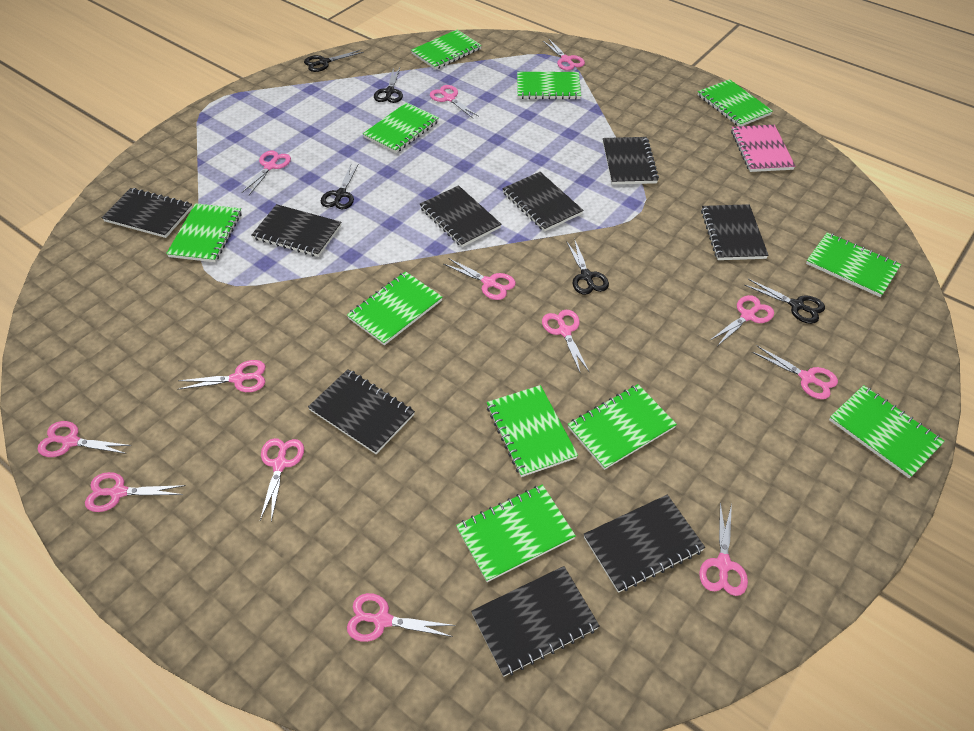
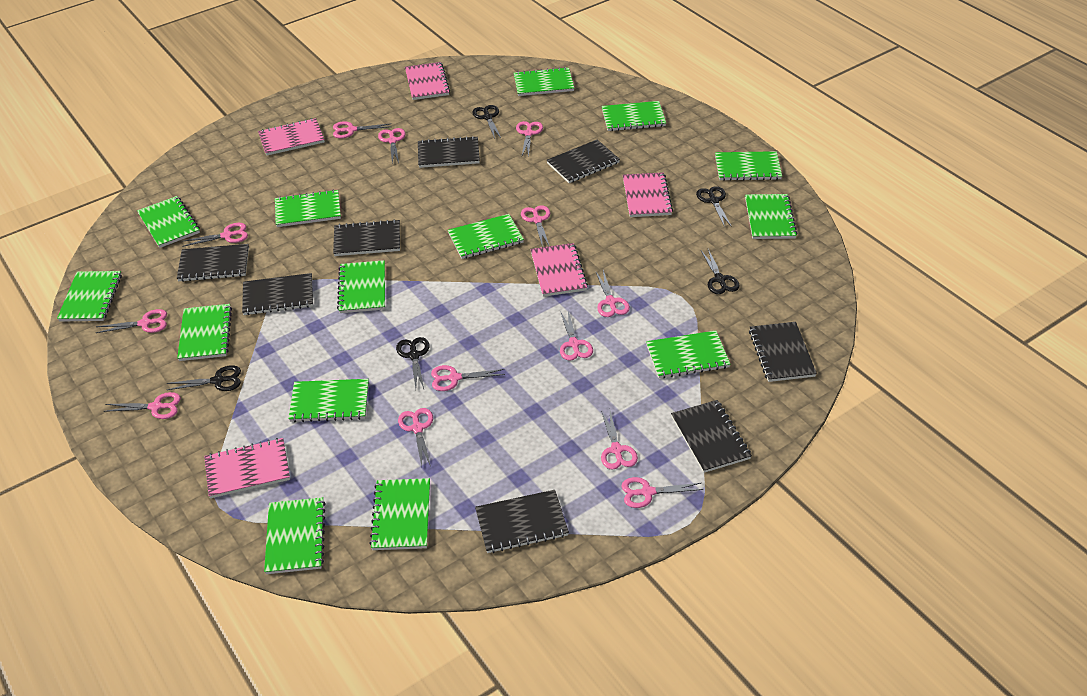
black notebook: [102,188,193,238] [251,204,341,257] [308,369,415,454] [420,185,501,247] [471,566,600,677] [502,172,583,232] [584,495,705,593] [603,137,659,185] [701,204,769,260] = 9 -> [177,244,249,282] [242,273,313,315] [333,219,400,256] [418,136,480,168] [475,490,569,553] [547,140,620,183] [671,400,752,473] [749,322,817,382] = 8
green notebook: [166,203,242,262] [347,271,442,345] [363,102,439,153] [411,30,482,70] [456,484,576,582] [487,385,578,477] [517,72,581,99] [568,384,677,470] [698,79,773,126] [806,232,901,297] [829,385,945,478] = 11 -> [57,271,122,322] [137,196,200,248] [177,304,232,361] [264,497,326,574] [275,190,341,227] [288,379,369,422] [337,260,385,313] [369,478,430,550] [448,214,524,259] [514,67,574,96] [602,101,666,131] [646,330,730,379] [715,151,782,181] [745,194,798,239] = 14
pink notebook: [731,125,795,172] = 1 -> [204,438,290,498] [258,118,325,156] [405,62,450,100] [530,243,588,297] [623,172,673,217] = 5

